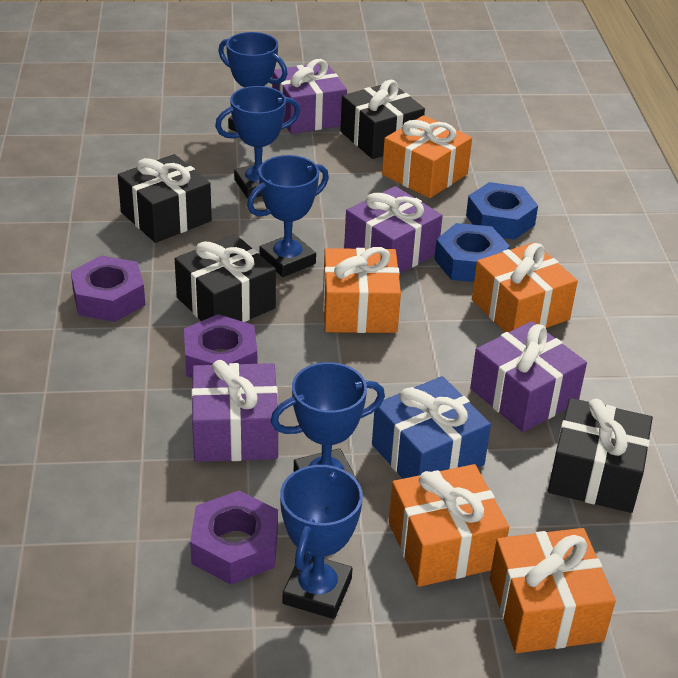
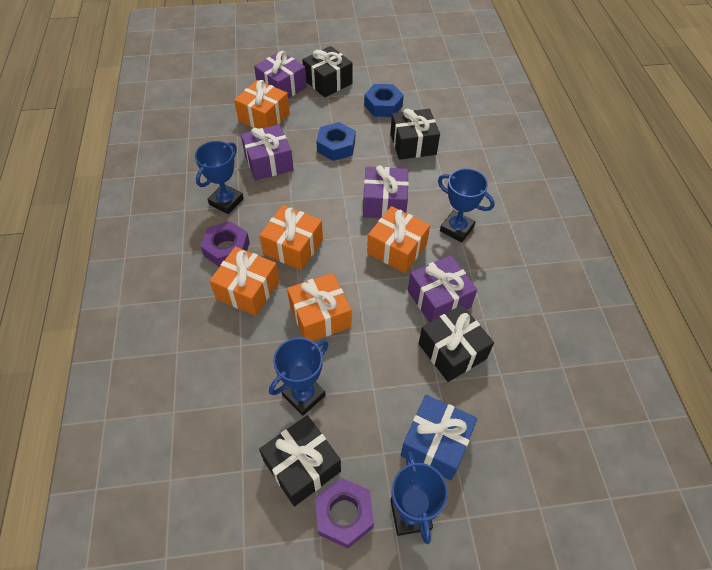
blue trophy: [215,86,300,199] [218,32,288,132] [247,155,329,277] [270,362,385,481] [280,463,363,619] = 5 -> [195,141,244,214] [269,338,328,416] [390,452,448,544] [438,168,495,242] = 4
purple nut: [71,255,145,322] [184,314,257,378] [190,490,278,585] = 3 -> [200,221,250,267] [315,478,374,548] = 2

